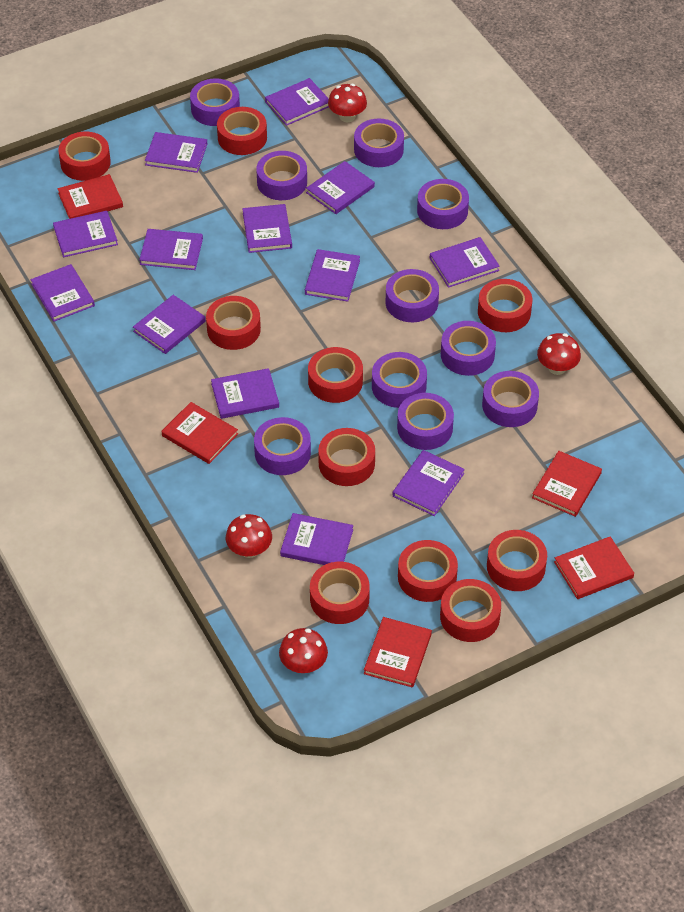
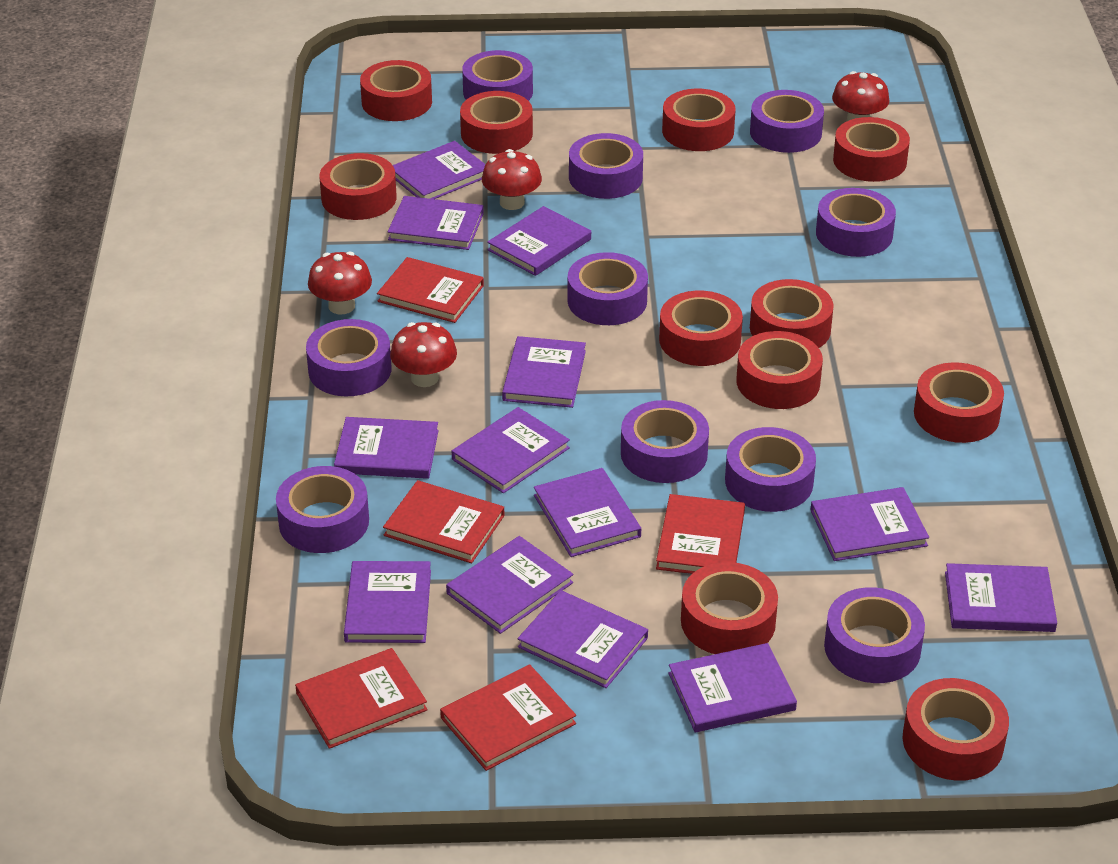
red tape: [58,132,111,181] [206,296,261,350] [217,107,267,155] [308,347,363,403] [310,562,370,624] [318,428,375,486] [398,540,458,602] [440,579,501,642] [478,279,532,332] [487,530,547,591] = 10 -> [319,153,397,220] [360,60,432,121] [460,91,533,154] [659,291,743,366] [662,89,735,151] [681,562,778,654] [736,331,823,409] [750,279,834,348] [833,117,910,182] [902,678,1009,781] [914,362,1004,443] = 11

